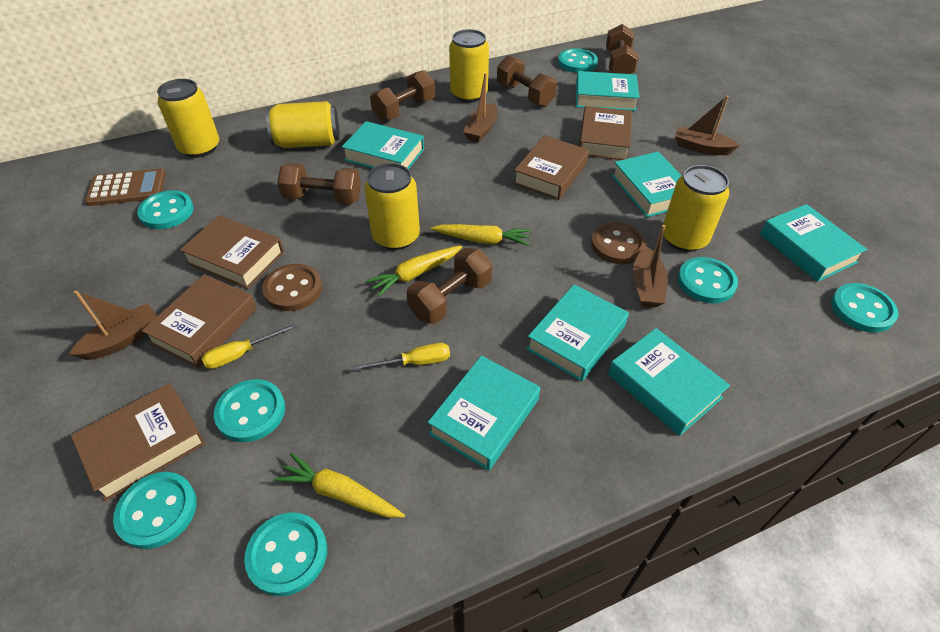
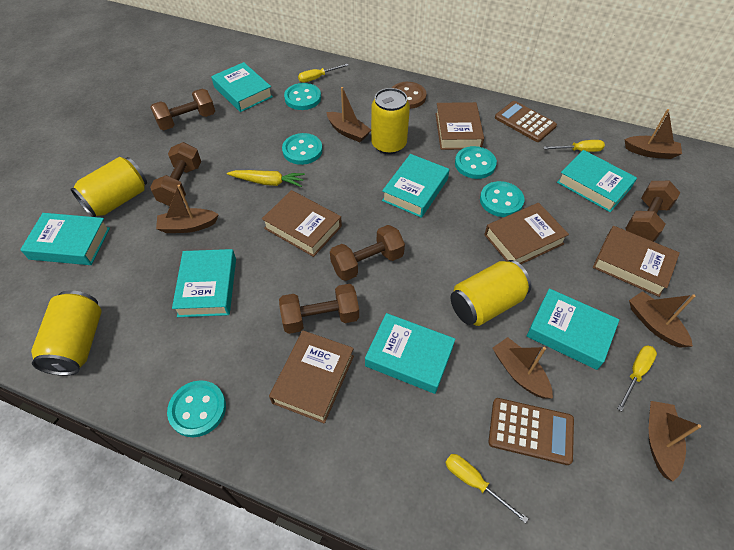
brown boat: [69,290,157,360] [463,73,497,143] [633,225,668,307] [675,96,740,155] = 4 -> [156,185,219,233] [327,87,371,142] [493,337,553,399] [625,109,682,159] [629,291,696,348] [649,401,701,482] = 6
brown button: [262,264,322,311] [591,222,646,264] = 2 -> [392,82,426,109] = 1
brown calculator: [85,169,166,206] = 1 -> [488,398,574,465] [495,101,557,142] = 2
turquoise button: [113,472,197,549] [137,190,194,229] [214,379,285,442] [244,512,327,596] [558,48,598,73] [678,257,738,303] [831,283,898,333] = 7 -> [167,380,226,437] [282,133,323,165] [284,83,321,110] [455,146,497,179] [480,181,524,217] = 5
yellow can: [157,79,219,158] [266,101,340,148] [364,163,420,250] [449,29,489,103] [663,165,729,252] = 5 -> [31,290,102,376] [71,157,147,217] [371,88,410,154] [450,260,532,326] = 4
yellow carrot: [274,453,405,518] [366,246,462,297] [431,224,531,246] = 3 -> [227,170,305,187] = 1
yellow screwdriver: [202,323,297,369] [354,343,450,371] = 2 -> [298,64,349,83] [445,454,529,523] [544,140,605,152] [617,345,657,411] = 4

